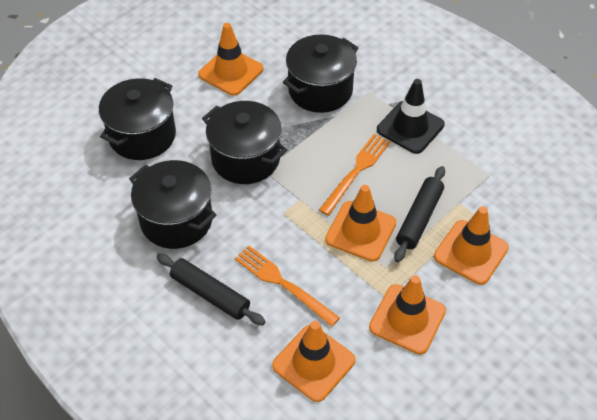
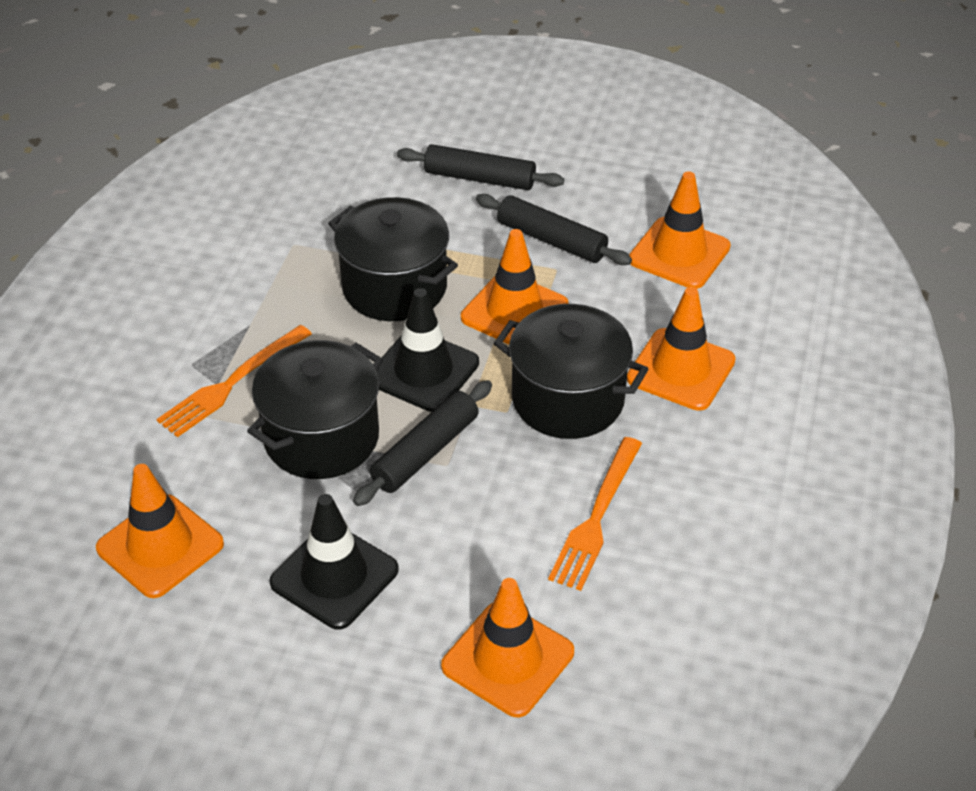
black pot: [99,78,176,160] [129,160,216,249] [202,101,287,184] [283,34,358,113] = 4 -> [247,340,383,479] [328,197,458,321] [494,304,648,439] = 3
black rolling pin: [156,254,265,326] [394,166,445,262] = 2 -> [353,380,492,506] [397,144,564,190] [476,194,632,265] = 3
black traffic cone: [377,79,445,154] = 1 -> [270,494,399,630] [377,288,479,412] = 2

